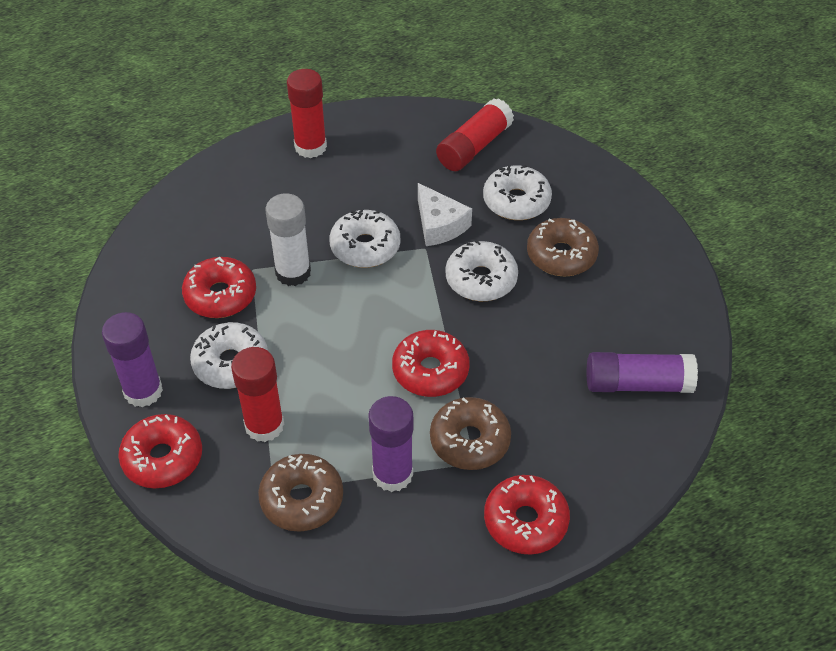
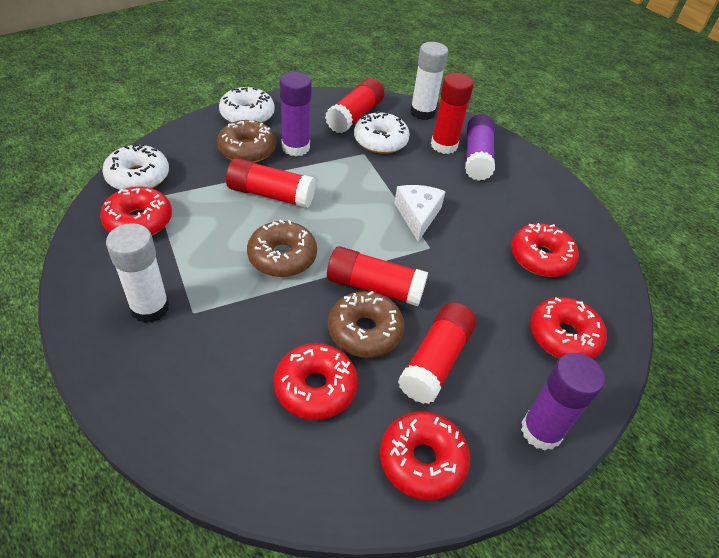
red donut: [118,414,202,488] [182,257,256,318] [392,330,470,397] [484,475,570,555] = 4 -> [100,186,172,235] [274,343,358,420] [380,411,470,500] [511,223,579,277] [530,297,607,359] = 5
red glue stick: [231,347,284,442] [287,69,327,158] [436,98,514,171] = 3 -> [226,158,316,208] [325,78,384,134] [327,246,428,306] [398,302,476,404] [431,73,474,154] = 5
white donut: [190,322,268,389] [330,209,400,268] [445,240,518,301] [483,165,552,220] = 4 -> [102,143,169,190] [219,87,275,123] [354,111,410,154] = 3
white glue stick: [265,193,311,286] = 1 -> [106,223,170,323] [410,42,448,120] = 2

